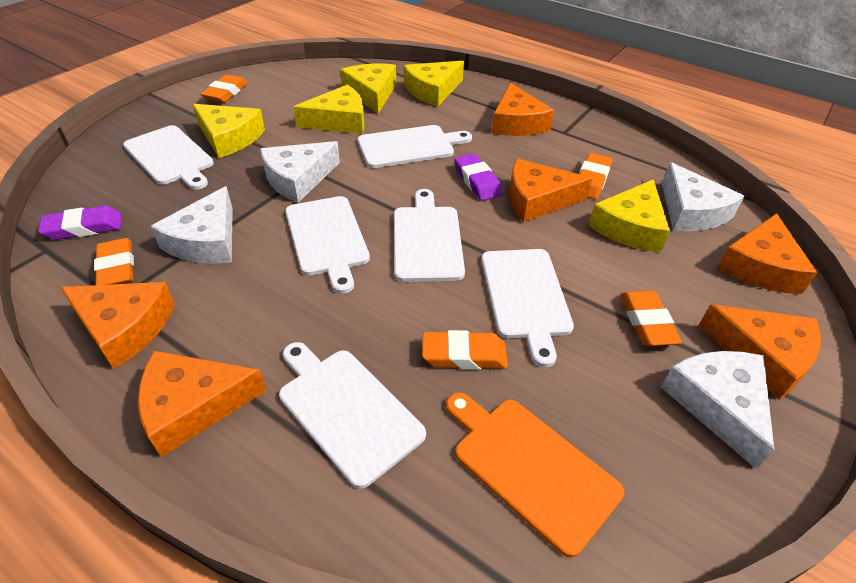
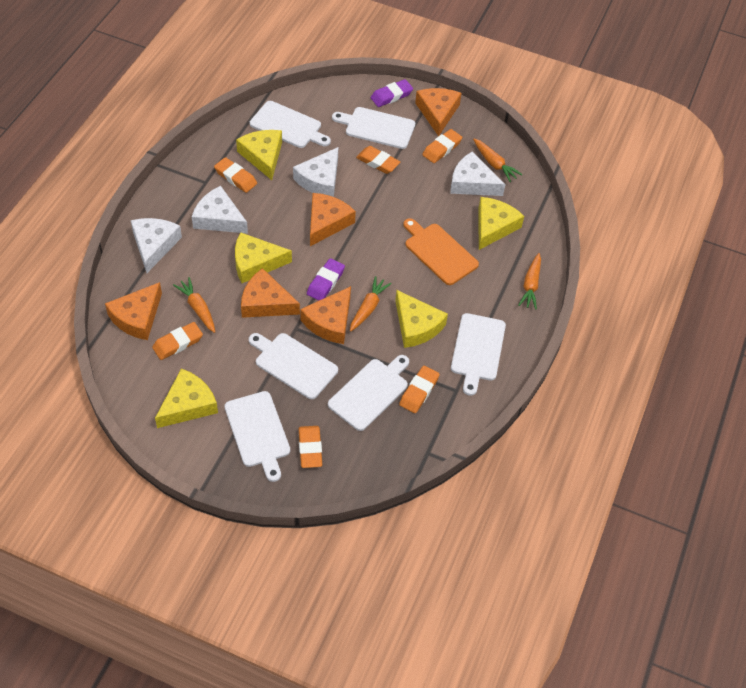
orange carrot: none = 0 -> [173,277,215,333] [350,276,392,332] [473,138,523,182] [518,253,541,310] = 4
orange cheese: [60,282,175,369] [138,351,266,457] [492,83,554,136] [509,159,593,222] [699,304,821,399] [717,213,817,294] = 6 -> [105,282,162,340] [241,268,300,318] [300,286,351,344] [310,193,356,246] [415,88,462,136] = 5
orange eraser: [94,238,134,285] [201,75,248,103] [422,330,508,370] [579,153,612,200] [620,290,682,346] = 5 -> [152,322,203,360] [214,157,257,193] [299,426,322,468] [356,146,400,174] [399,366,440,413] [422,129,462,163] = 6

